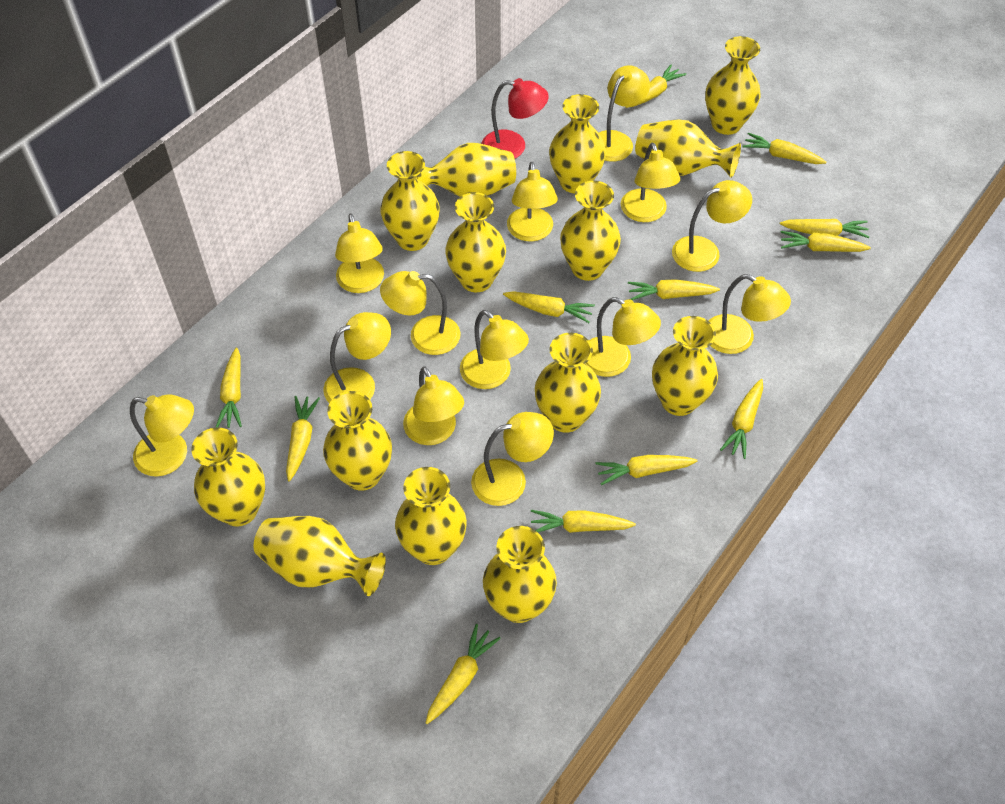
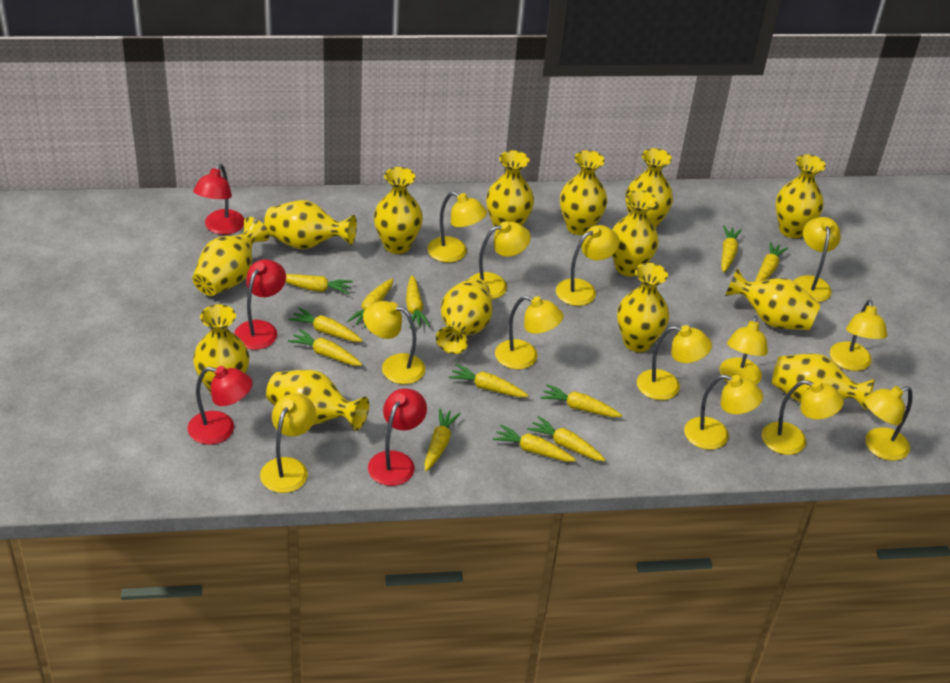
red lamp: [482,78,549,158] = 1 -> [188,366,253,445] [193,164,244,235] [234,259,286,350] [368,389,427,486] = 4

